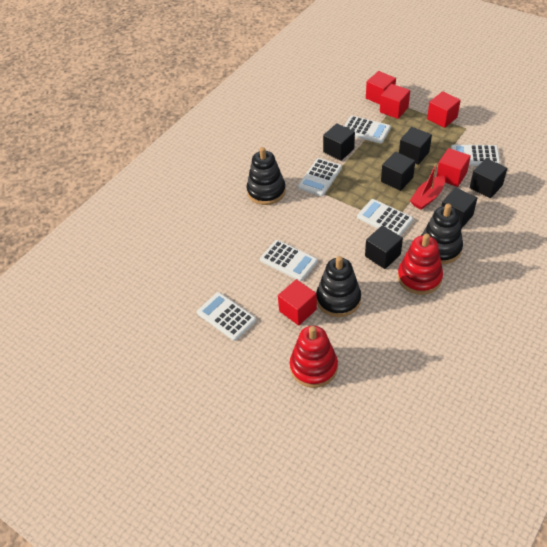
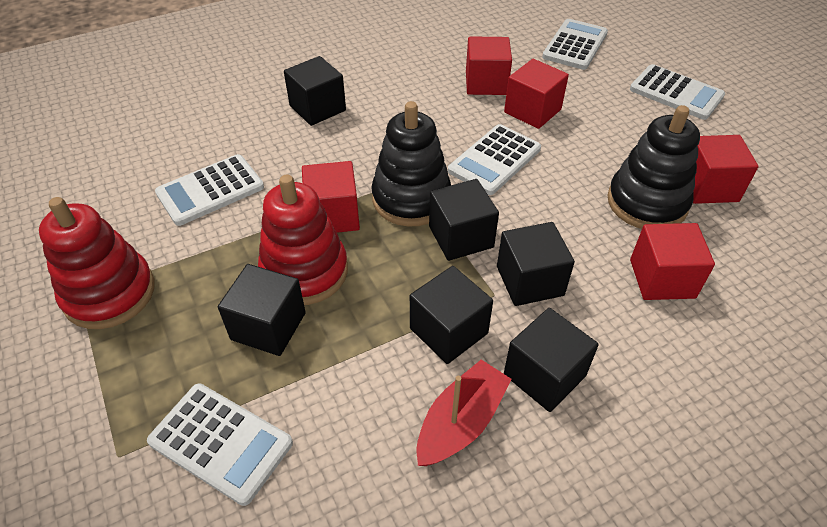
black stacking toy: [247,147,286,205] [316,256,361,317] [421,204,463,264] = 3 -> [371,101,451,226] [607,105,700,229] = 2
white calculator: [197,292,256,341] [260,240,318,281] [298,158,342,196] [344,116,391,144] [357,199,413,236] [451,145,500,166] = 6 -> [147,383,293,506] [155,154,264,226] [448,124,541,195] [542,19,608,70] [630,64,725,120] = 5

